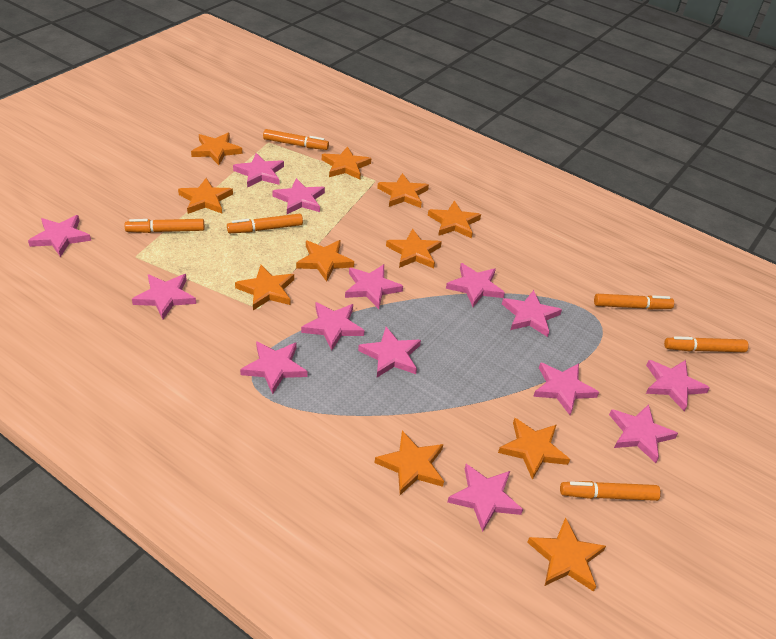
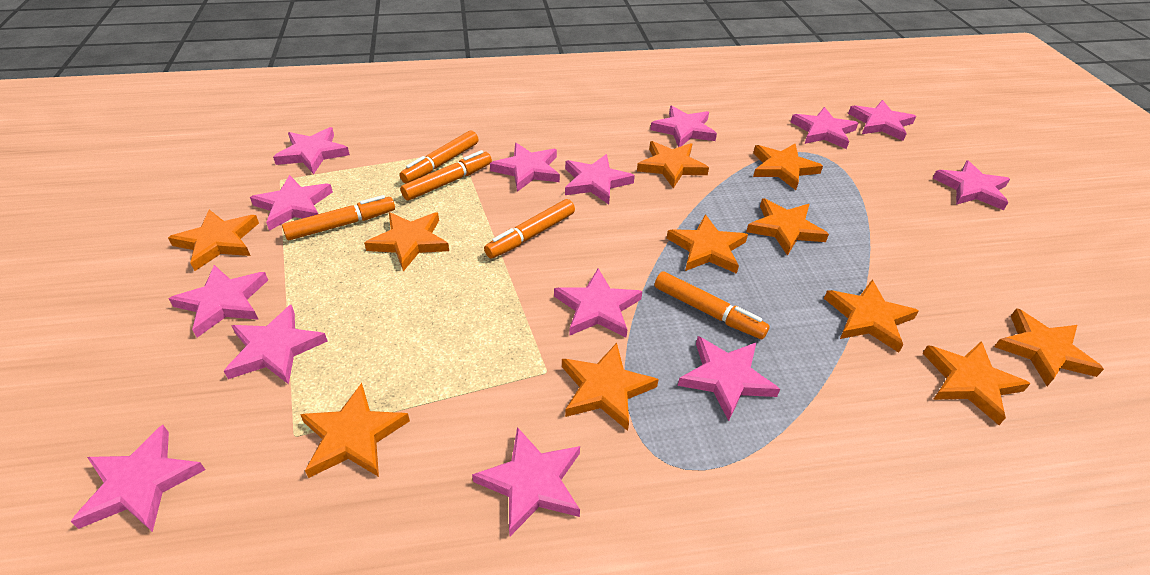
orange marker: [125,219,204,233] [227,214,303,233] [263,129,329,150] [560,481,661,501] [594,294,674,309] [664,336,748,352] = 6 -> [282,195,395,240] [400,130,479,184] [400,150,492,200] [484,199,575,258] [655,271,770,339] = 5

